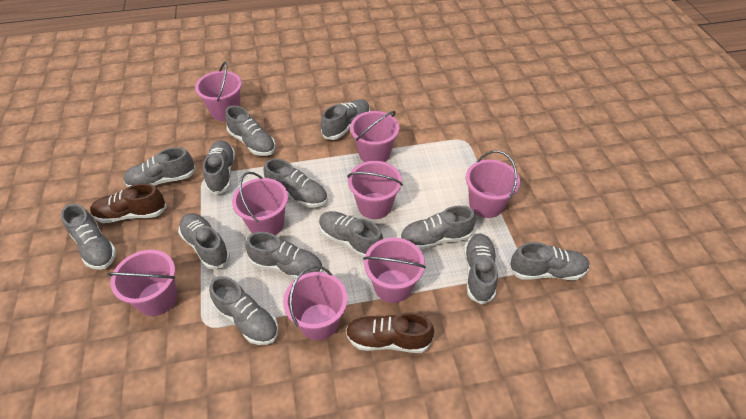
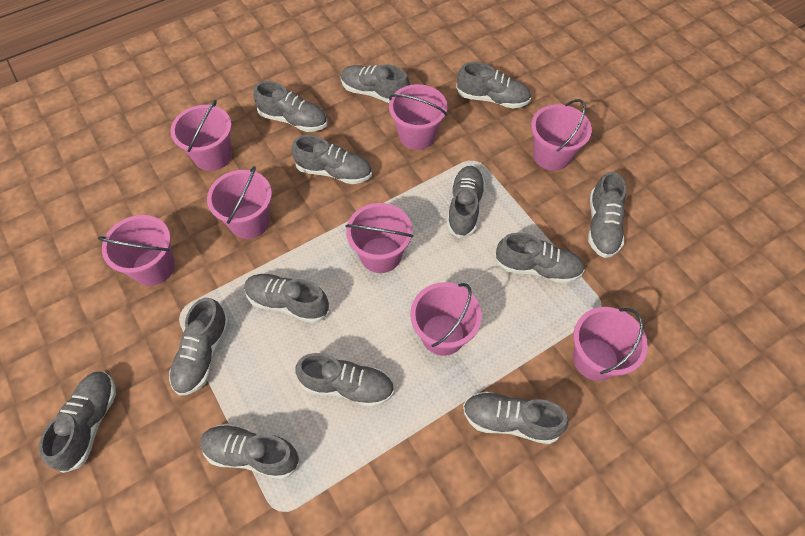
brown shoe: [90,184,167,223] [346,312,434,353] = 2 -> none = 0

